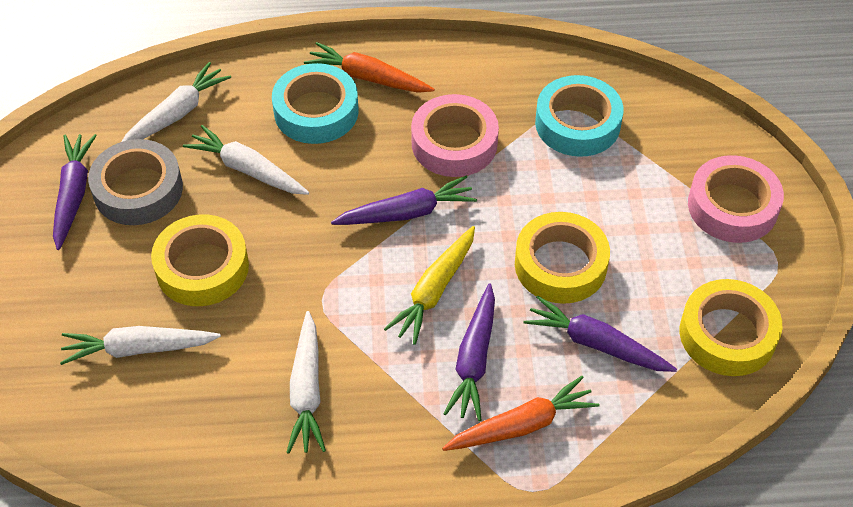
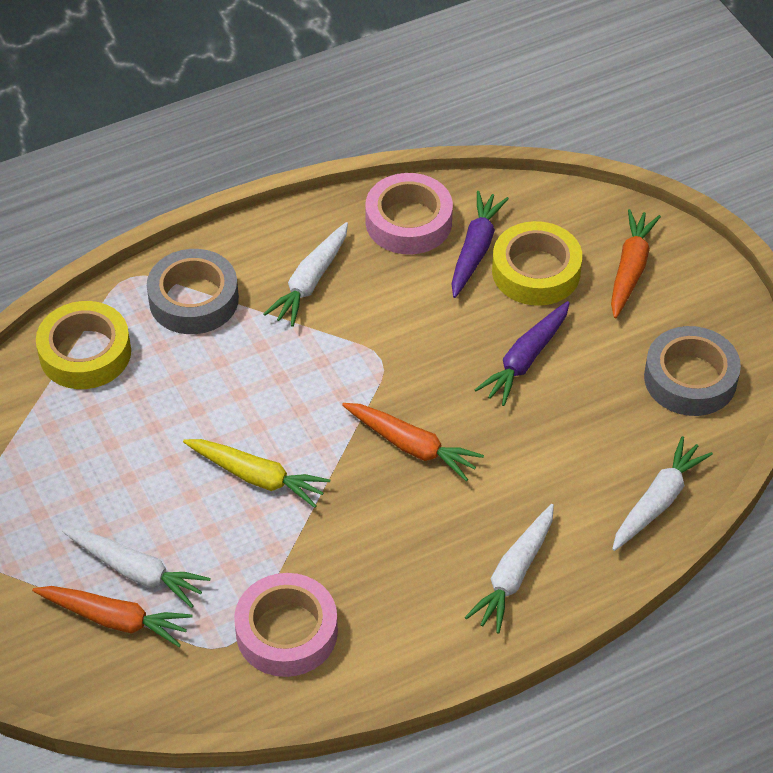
grey tape: [88,139,183,225] = 1 -> [147,249,239,334] [644,326,741,416] = 2
orange carrot: [304,42,434,93] [442,376,600,451] = 2 -> [32,586,193,647] [342,403,484,481] [611,209,661,318] = 3
purple carrot: [53,134,97,250] [331,176,477,225] [443,283,495,421] [523,296,677,372] = 4 -> [451,191,509,298] [474,301,570,406] = 2
turquoise tape: [272,63,359,144] [535,75,624,157] = 2 -> none = 0
yellow tape: [151,214,249,306] [515,212,610,304] [680,279,783,376] = 3 -> [36,301,131,389] [492,221,582,306] = 2

